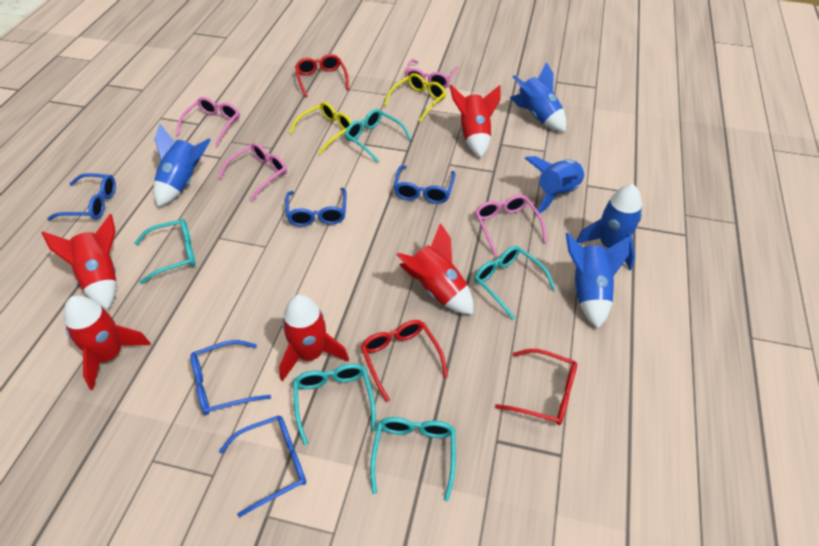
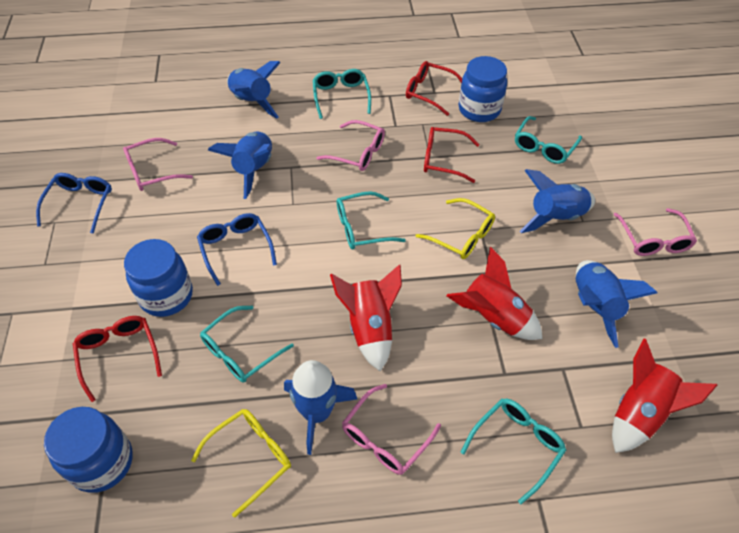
blue glasses: [47,173,116,221] [190,340,271,415] [219,415,306,517] [285,188,346,227] [393,165,456,204] = 5 -> [36,173,112,234] [197,213,277,286] = 2
blue jar: none = 0 -> [44,407,133,493] [124,239,193,317] [459,56,507,122] = 3
red rocket: [42,214,117,309] [64,296,151,390] [279,294,349,381] [396,223,473,315] [450,85,501,158] = 5 -> [330,264,402,372] [446,247,542,340] [612,338,717,453] = 3

